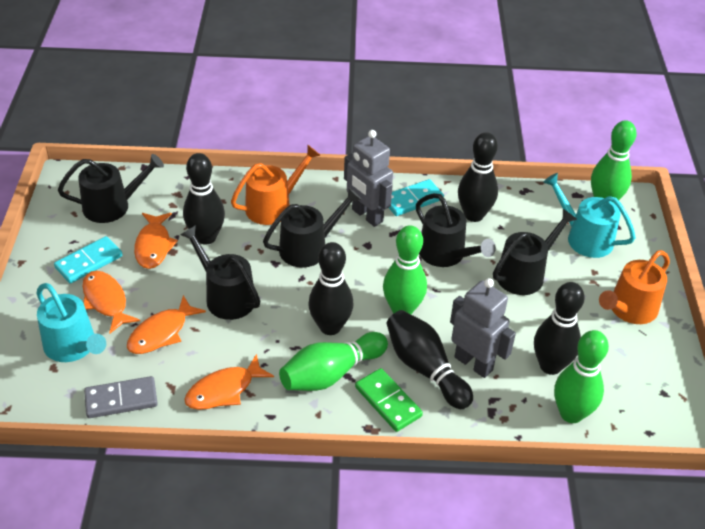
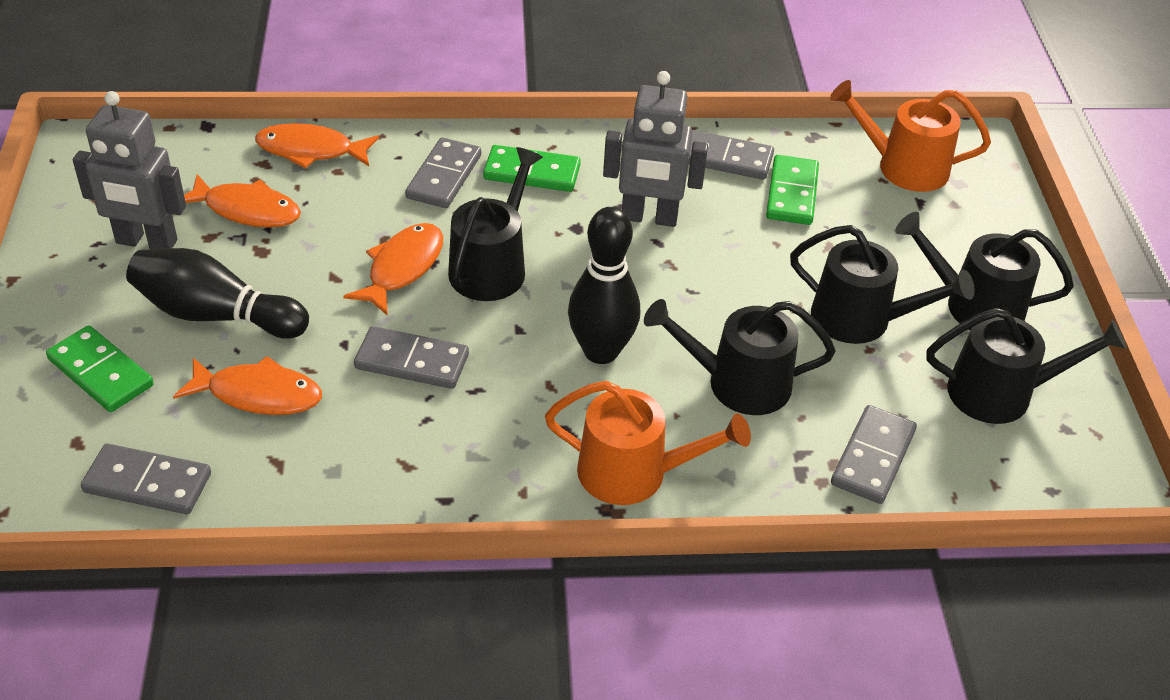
black bowling pin: [183,153,225,245] [308,242,353,335] [386,310,473,409] [458,132,498,222] [534,282,585,375] = 5 -> [126,248,309,339] [568,207,640,364] = 2
green bowling pin: [279,332,388,391] [383,225,427,314] [554,330,609,423] [591,120,637,203] = 4 -> none = 0
green domino: [355,368,423,432] = 1 -> [46,325,154,412] [483,145,581,192] [766,155,819,225] = 3
grey domino: [84,376,158,418] = 1 -> [81,444,211,514] [354,326,469,389] [405,138,481,208] [688,130,774,180] [831,405,917,504] = 5
turquoise domino: [54,236,122,283] [389,179,444,216] = 2 -> none = 0
turquoise watering can: [37,283,106,362] [543,173,636,258] = 2 -> none = 0

